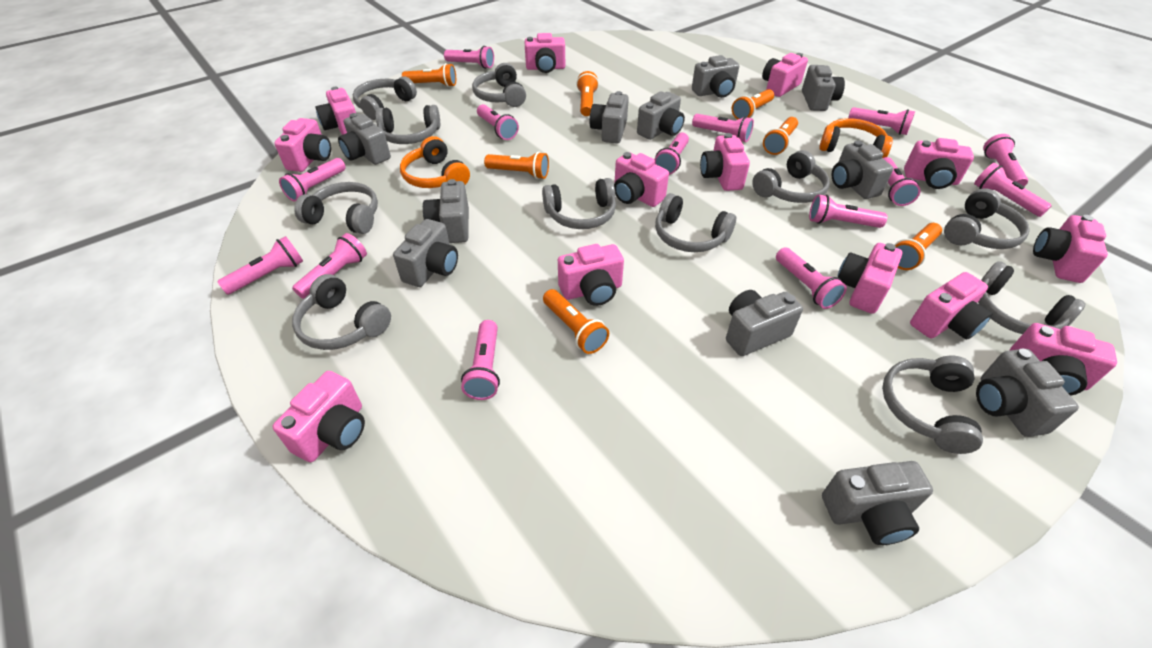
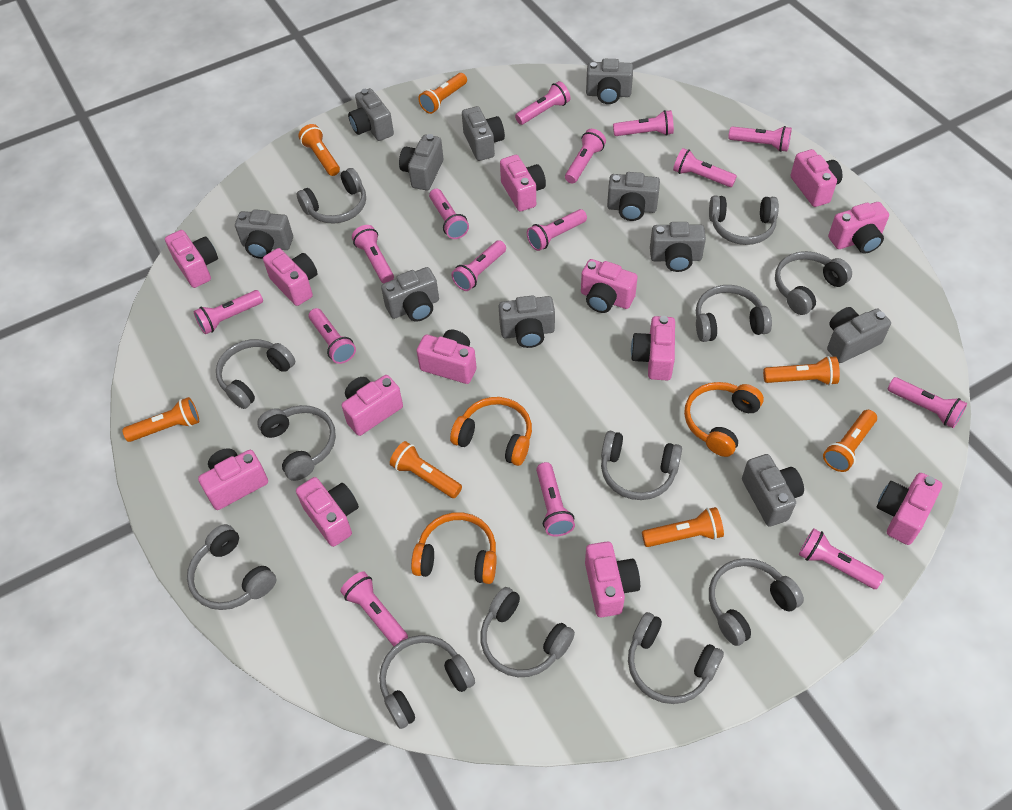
grey headphones: [292,274,391,350] [294,182,378,234] [353,76,417,120] [375,105,440,144] [472,63,526,107] [542,178,616,229] [655,193,736,252] [752,150,830,203] [882,356,983,454] [944,188,1030,249] [978,261,1086,334] = 11 -> [187,524,277,610] [216,339,295,409] [257,405,336,481] [296,168,366,223] [379,635,475,729] [480,587,575,677] [601,431,682,500] [628,612,724,704] [696,285,772,342] [709,195,779,245] [709,558,804,646] [775,251,852,315] = 12
orange headphones: [400,136,470,188] [819,118,893,158] = 2 -> [411,512,497,584] [450,397,532,466] [684,382,764,457] = 3
pink flashlight: [217,236,303,295] [279,158,346,202] [292,233,367,299] [444,46,494,69] [461,320,500,400] [477,104,519,140] [655,132,689,175] [692,114,754,142] [776,247,847,309] [809,194,887,228] [848,107,915,135] [883,157,921,206] [974,163,1051,217] [983,134,1028,186] = 14 -> [194,290,263,334] [309,308,356,364] [340,571,408,646] [352,225,394,283] [429,189,469,239] [451,240,506,291] [515,81,570,125] [527,209,587,251] [536,462,575,537] [565,129,606,184] [613,110,674,136] [673,148,737,187] [728,126,792,152] [799,529,884,589] [888,377,967,428] = 15

